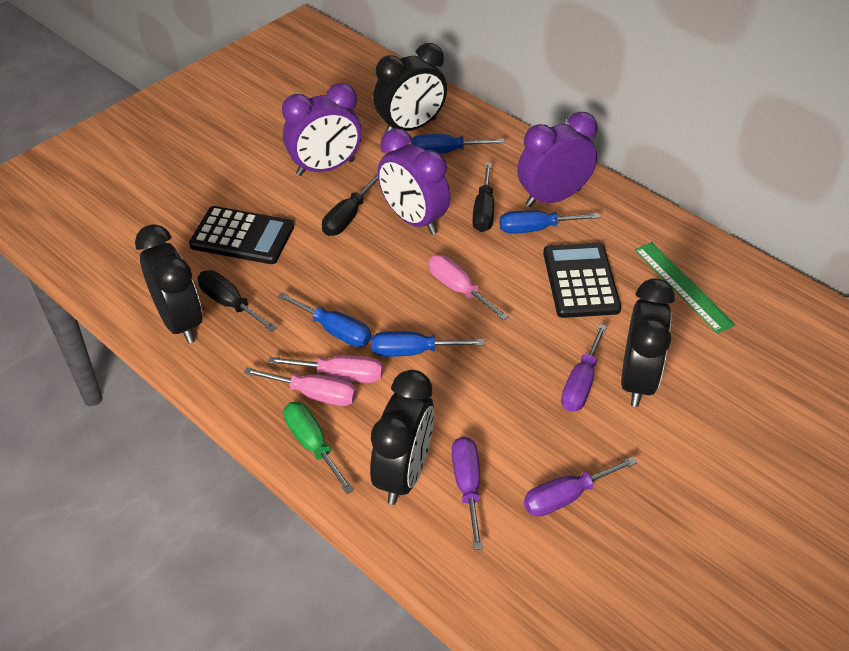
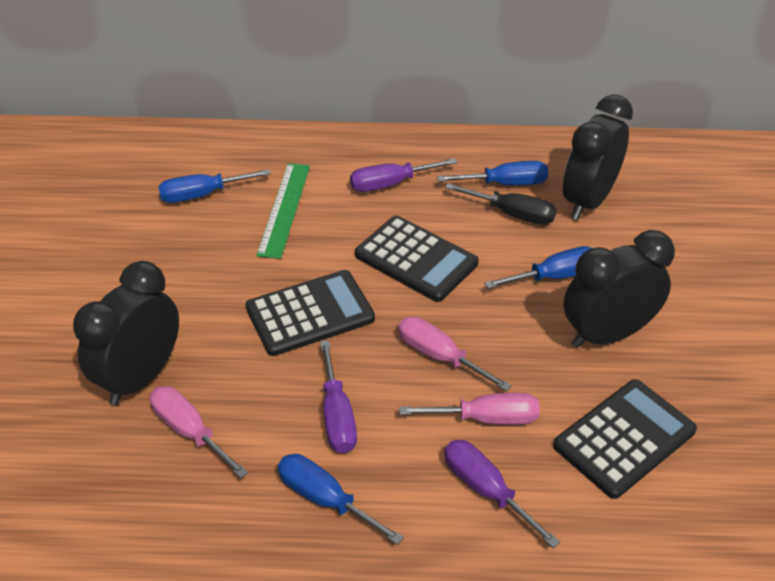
black calculator: [189,206,294,264] [543,243,621,318] = 2 -> [246,270,375,356] [355,216,478,302] [553,379,697,499] = 3
black clock: [135,224,202,344] [370,370,434,505] [373,43,447,133] [621,278,675,407] = 4 -> [73,261,179,406] [563,94,633,220] [563,230,675,348] = 3
black screwdriver: [197,270,277,332] [322,174,378,236] [472,163,494,232] = 3 -> [445,183,556,225] = 1
green screwdriver: [284,402,354,494] = 1 -> none = 0
purple clock: [282,83,362,176] [377,128,450,235] [517,112,598,207] = 3 -> none = 0

